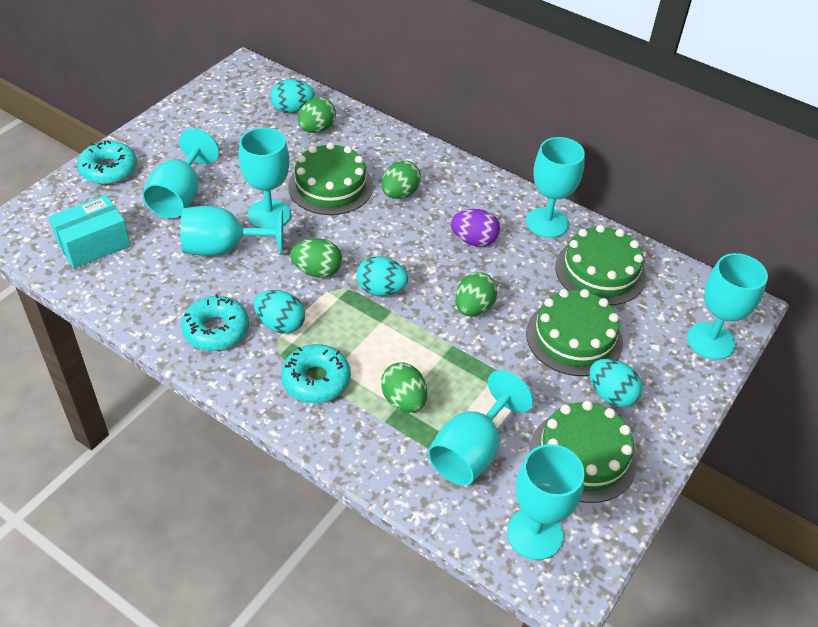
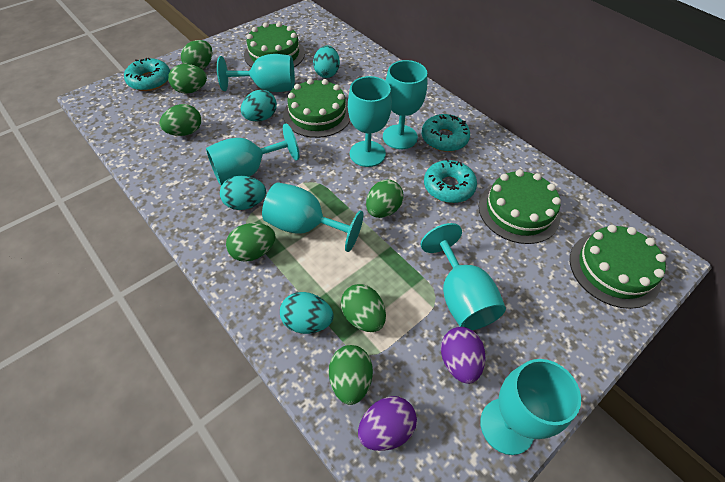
green egg: [291,239,342,278] [298,97,336,133] [381,362,427,413] [382,161,421,199] [455,272,497,316] = 5 -> [159,104,201,136] [168,64,207,94] [181,40,212,70] [226,223,276,262] [329,345,373,405] [341,284,386,332] [366,180,403,218] = 7
purple egg: [451,209,500,247] = 1 -> [358,396,417,451] [441,327,485,384] = 2
turquoise box: [49,195,131,269] = 1 -> none = 0

